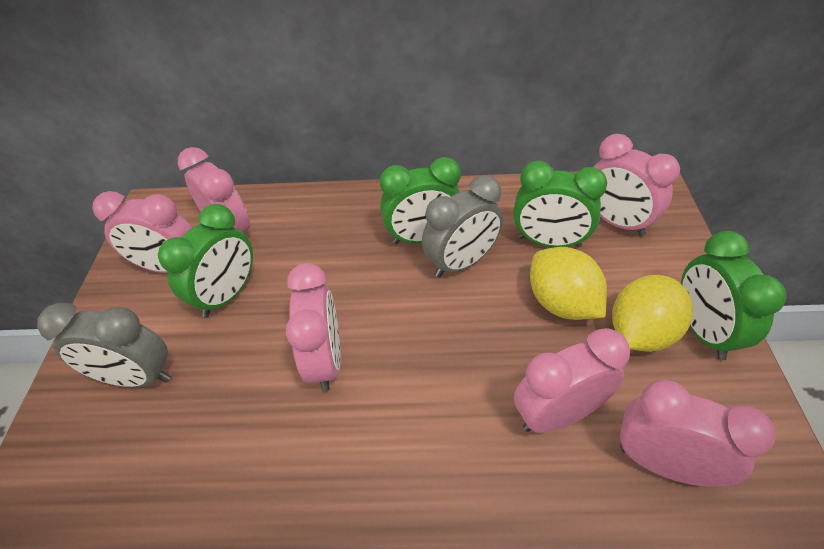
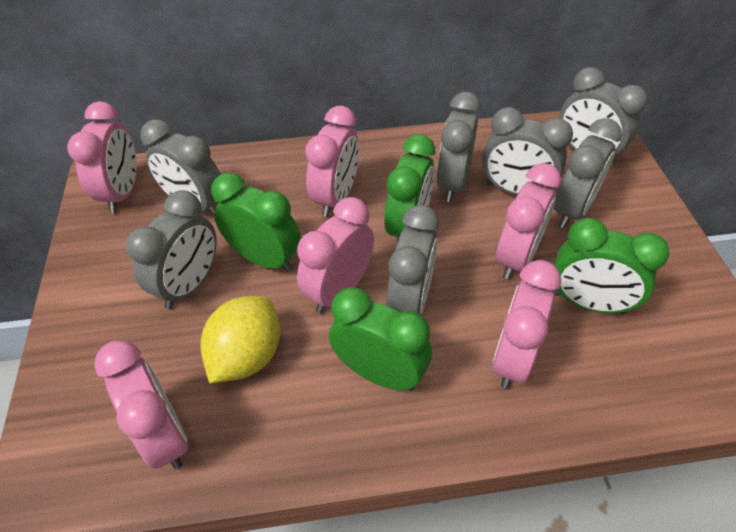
grey clock: [37,303,171,387] [422,175,503,278] = 2 -> [126,190,217,309] [140,119,221,216] [386,205,439,315] [436,92,481,202] [482,107,573,195] [554,118,622,228] [559,67,648,166] = 7
yellow lemon: [530,247,607,320] [612,275,693,352] = 2 -> [201,296,280,383] = 1

